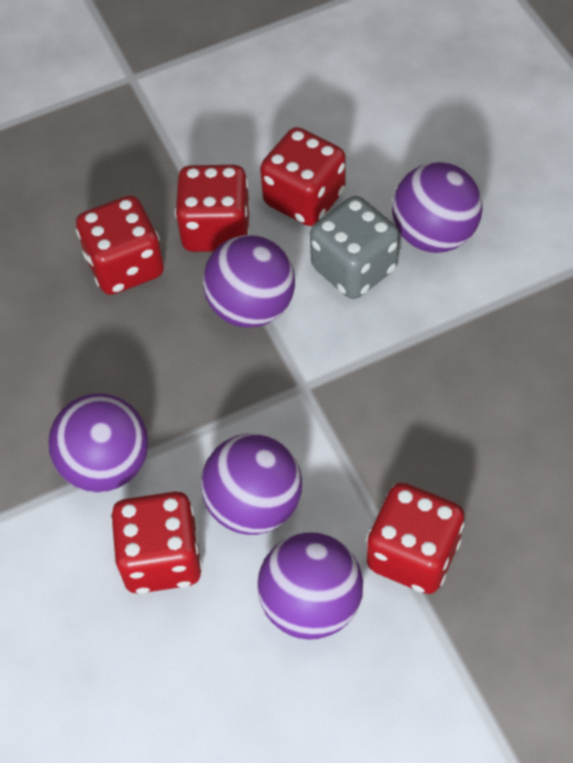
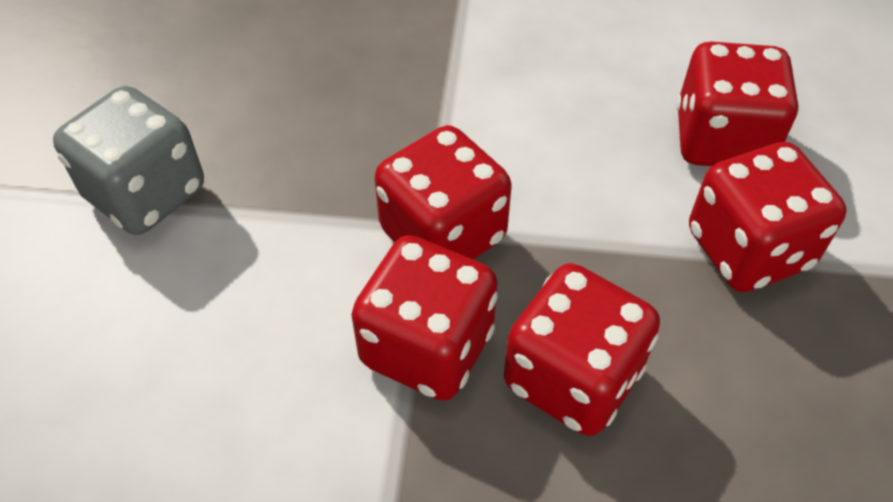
purple ball: [48,393,148,493] [201,434,302,535] [203,235,295,328] [257,532,363,640] [392,162,483,253] = 5 -> none = 0

